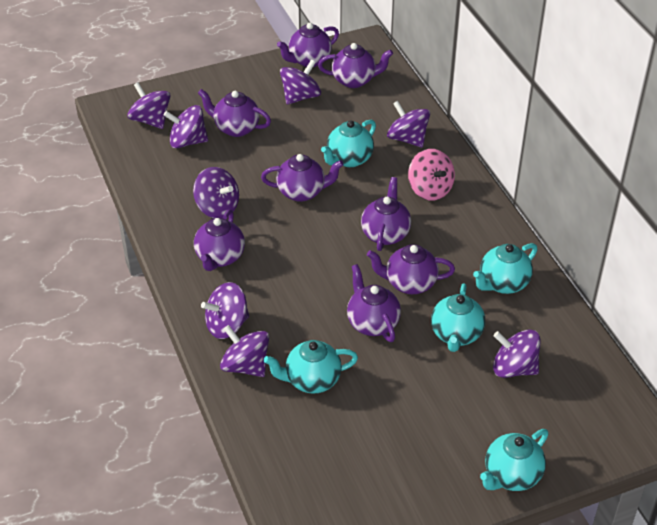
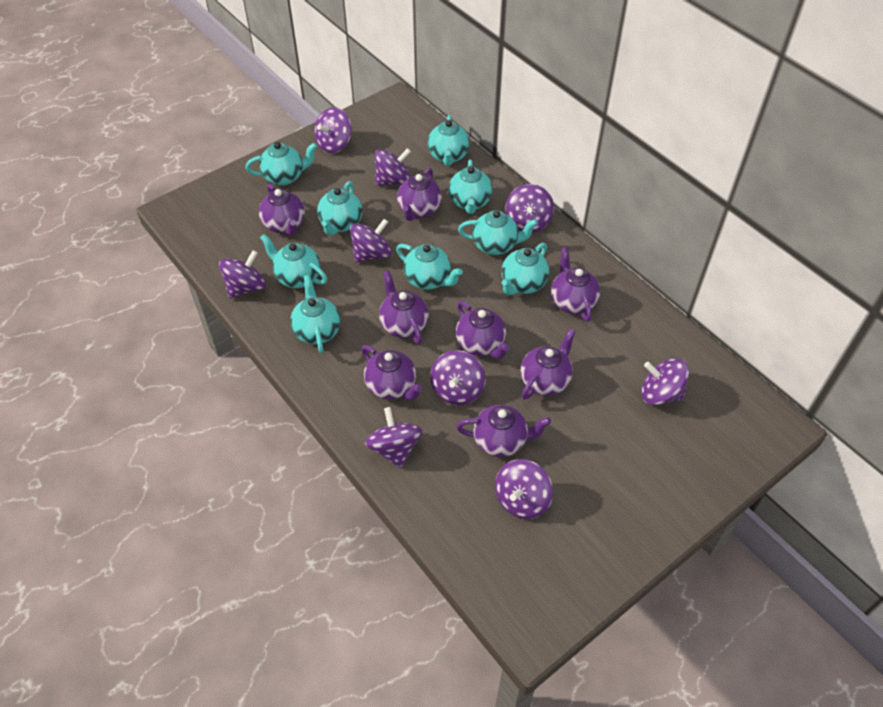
pink spinning top: [408,149,455,201] = 1 -> none = 0
purple spinning top: [128,82,170,129] [164,105,208,148] [193,167,239,218] [201,282,249,339] [220,325,269,377] [280,59,321,105] [387,101,430,148] [493,329,540,378] = 8 -> [219,250,266,298] [314,107,352,153] [350,219,392,263] [365,407,423,468] [375,148,411,186] [430,350,486,405] [495,459,553,519] [505,184,554,233] [641,358,689,405] = 9
turquoise teapot: [264,340,358,394] [321,120,376,167] [431,283,485,352] [473,243,537,294] [480,429,548,491] = 5 -> [246,142,317,186] [260,234,327,288] [290,275,340,353] [317,181,363,236] [396,244,463,290] [427,115,470,166] [448,160,493,214] [458,210,538,255] [501,243,549,295] = 9

